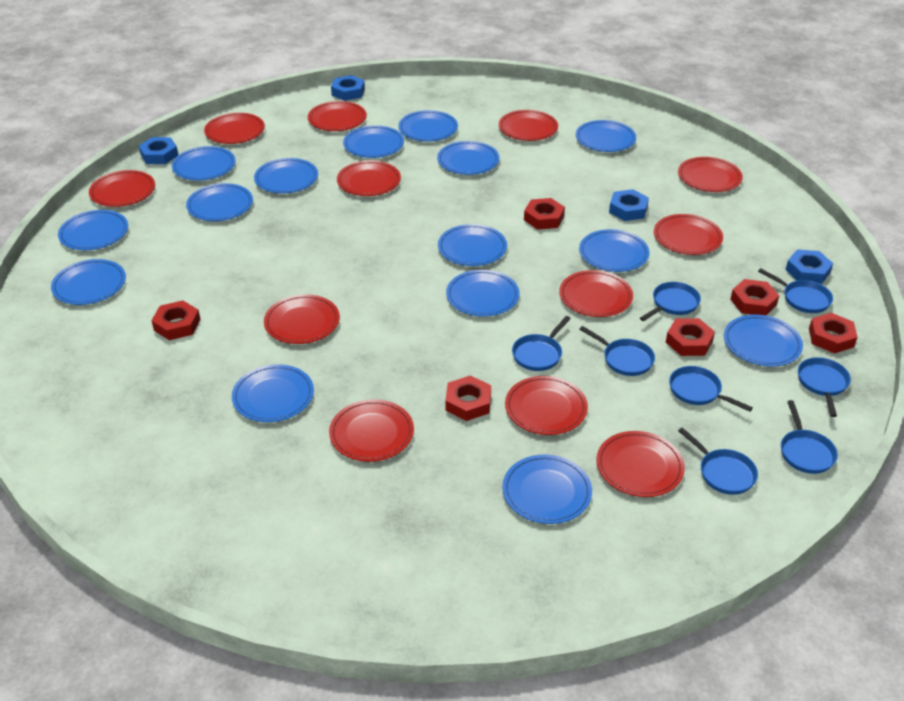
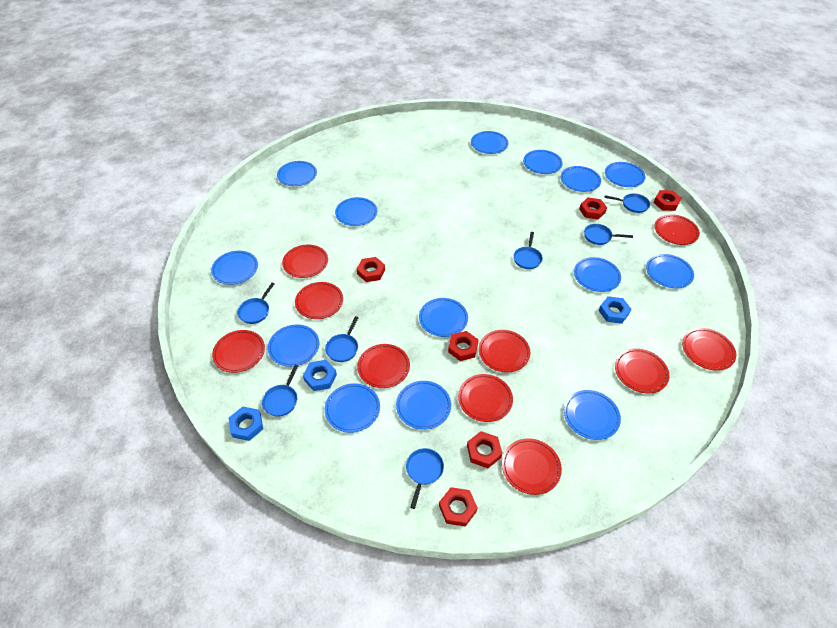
blue nut: [139,137,178,164] [331,75,365,101] [609,189,649,221] [785,249,833,284] = 4 -> [229,406,263,441] [303,360,337,391] [599,296,631,324] = 3
blue pan: [512,316,571,371] [579,326,655,376] [640,282,701,321] [669,366,753,412] [678,427,758,495] [758,268,833,313] [781,400,838,474] [798,357,851,417] = 8 -> [237,283,274,324] [262,365,298,416] [325,316,359,362] [406,448,444,509] [513,232,543,269] [584,224,633,245] [605,193,650,213] = 7
blue plate: [51,259,126,305] [58,210,128,250] [172,146,236,181] [186,183,253,221] [232,364,314,422] [254,158,318,193] [343,125,404,158] [398,110,458,141] [437,141,499,175] [438,224,507,266] [446,270,519,317] [502,455,592,524] [576,120,636,152] [579,229,650,272] [724,315,803,366] = 15 -> [211,251,258,285] [268,324,319,367] [277,161,317,186] [325,383,380,433] [335,197,377,226] [396,381,451,430] [419,298,468,337] [471,131,509,154] [523,150,563,174] [561,166,601,192] [564,390,621,440] [574,257,621,292] [605,162,646,187] [646,254,694,288] = 14
red plate: [89,170,155,207] [204,113,265,144] [264,294,340,344] [308,101,367,131] [329,399,414,462] [337,160,401,196] [499,110,558,141] [505,376,588,435] [559,270,633,317] [597,431,685,497] [654,214,723,255] [678,157,743,192] = 12 -> [212,330,265,373] [282,245,328,278] [295,282,343,319] [357,344,410,388] [458,374,513,422] [479,330,530,373] [502,438,562,495] [615,348,669,393] [654,214,700,245] [682,328,736,371] = 10

